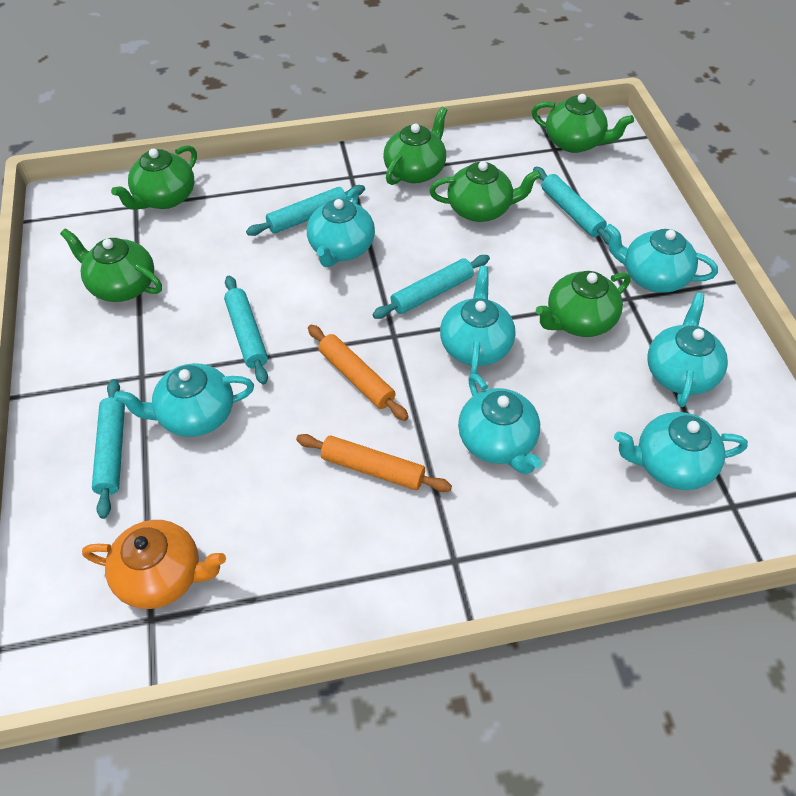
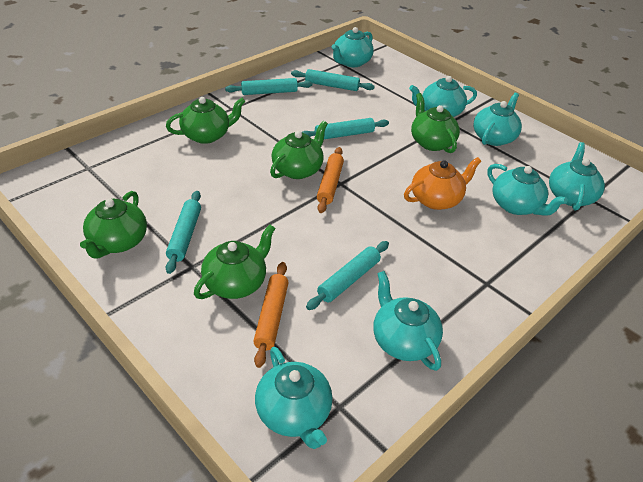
green teapot: [60,228,162,302] [111,145,197,210] [383,107,448,185] [429,161,541,222] [531,94,634,153] [536,271,631,337] = 6 -> [80,191,147,259] [166,97,246,144] [194,225,275,299] [270,121,328,179] [411,93,460,153] = 5

